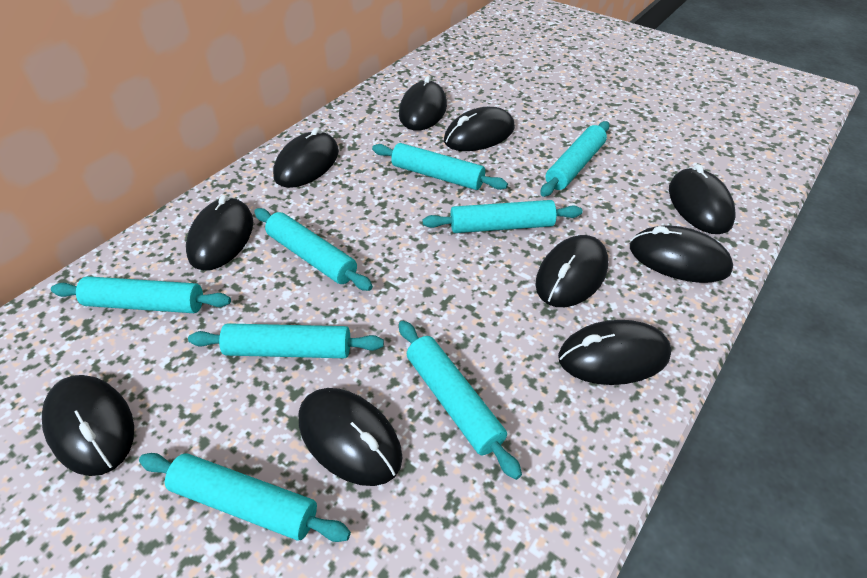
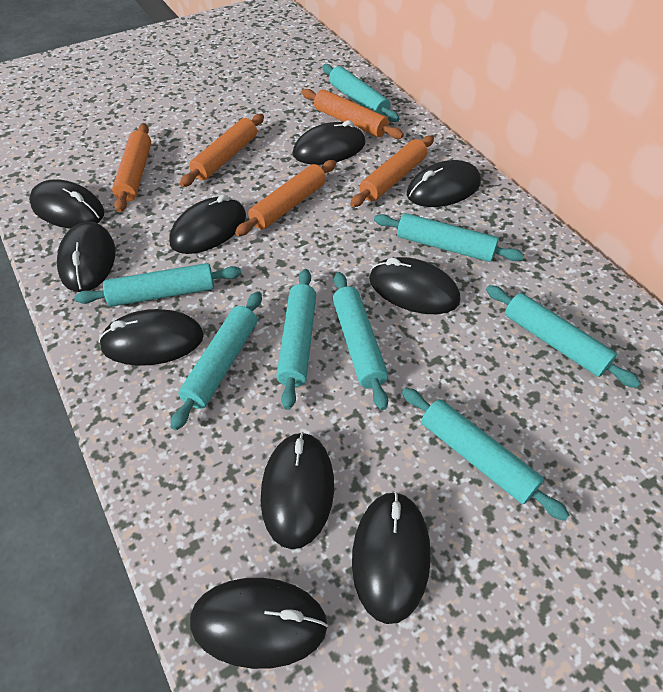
orange rolling pin: none = 0 -> [112,124,151,212] [180,114,264,187] [235,160,336,236] [302,89,404,139] [350,135,434,207] = 5

